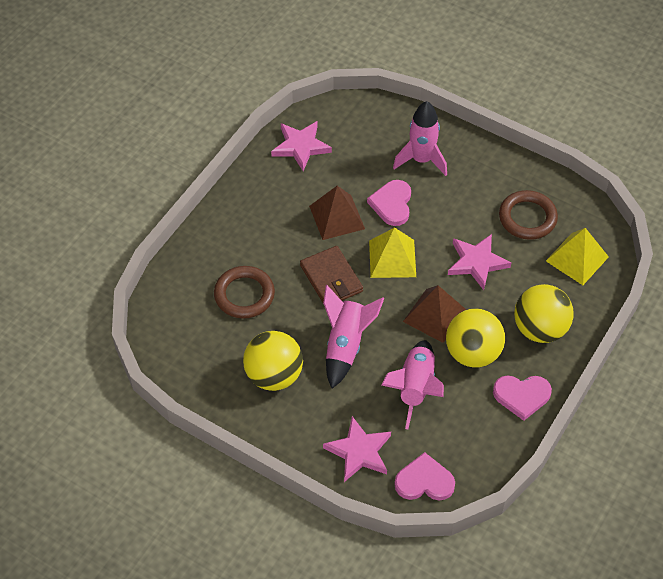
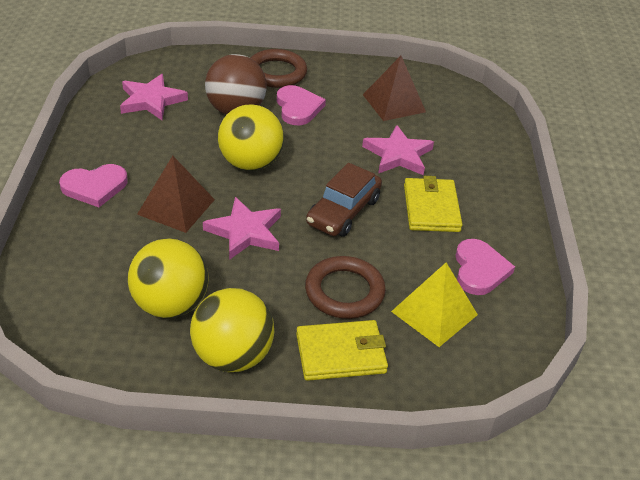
brown ball: none = 0 -> [205,54,267,115] = 1
brown car: none = 0 -> [306,163,382,237] = 1
brown wallet: [300,246,363,303] = 1 -> none = 0
pink rocket: [323,285,384,389] [381,340,444,429] [393,101,447,176] = 3 -> none = 0
yellow pyramid: [369,227,416,278] [546,228,609,285] = 2 -> [391,262,478,347] = 1
yellow wallet: none = 0 -> [296,320,388,381] [404,176,463,232] = 2

